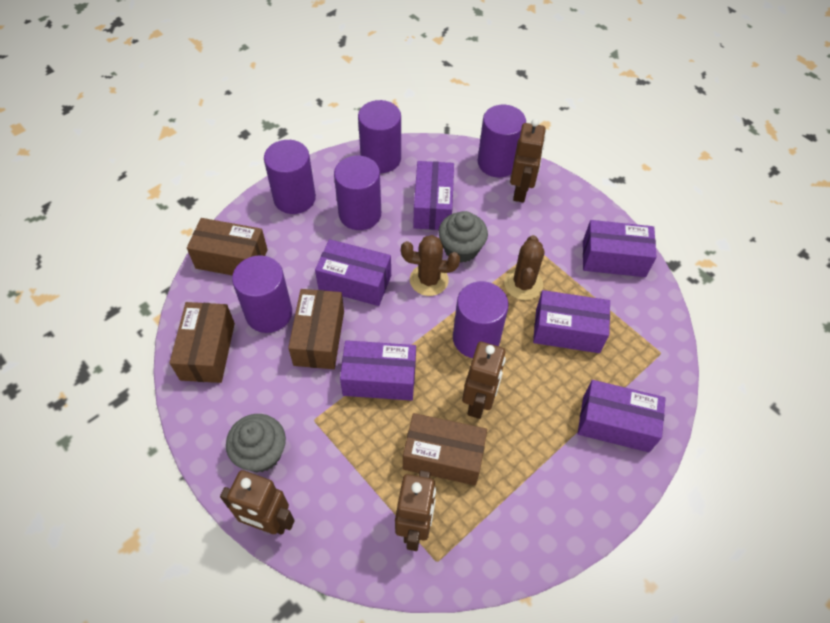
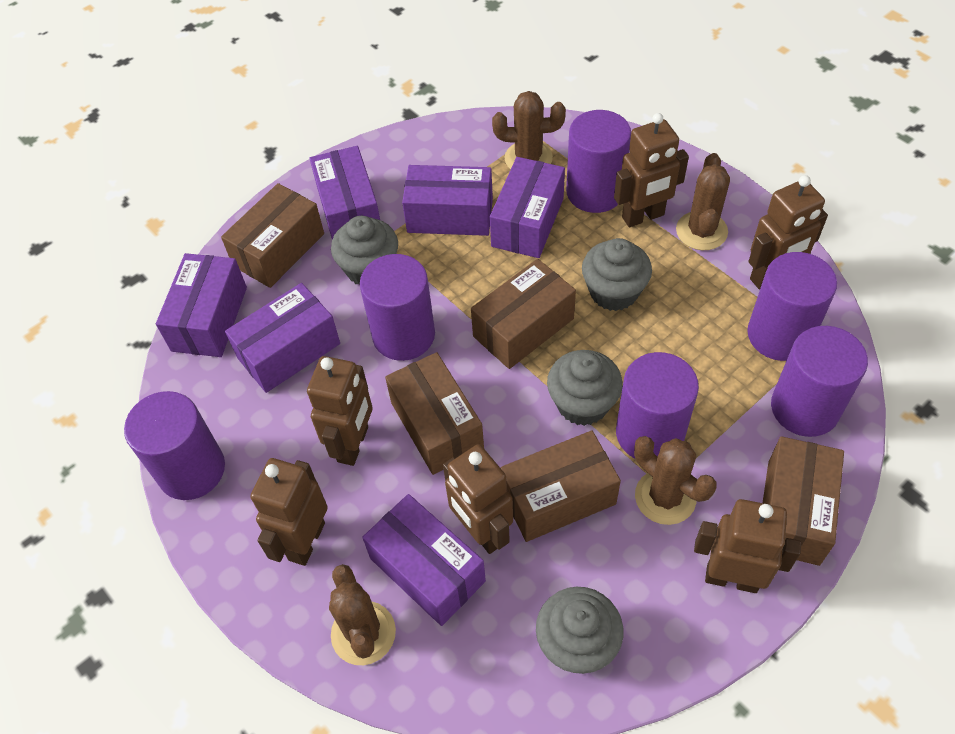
brown box: [169,302,235,383] [187,218,268,275] [288,289,344,369] [403,413,487,485] = 4 -> [221,183,324,288] [385,352,484,475] [471,259,576,369] [500,430,621,542] [763,436,844,566] = 5
brown cactus: [401,235,460,296] [504,235,545,300] = 2 -> [329,564,396,665] [492,91,566,169] [634,436,717,525] [676,153,730,250] = 4
brown robot: [220,470,295,535] [395,470,436,551] [462,342,506,419] [510,119,546,202] = 4 -> [250,458,328,566] [307,356,373,466] [443,444,513,554] [614,113,689,227] [694,499,801,593] [748,175,828,290] = 6
grey cupcake: [226,414,286,472] [438,211,488,263] = 2 -> [331,216,398,285] [536,587,623,674] [547,350,623,426] [582,238,652,311] = 4

